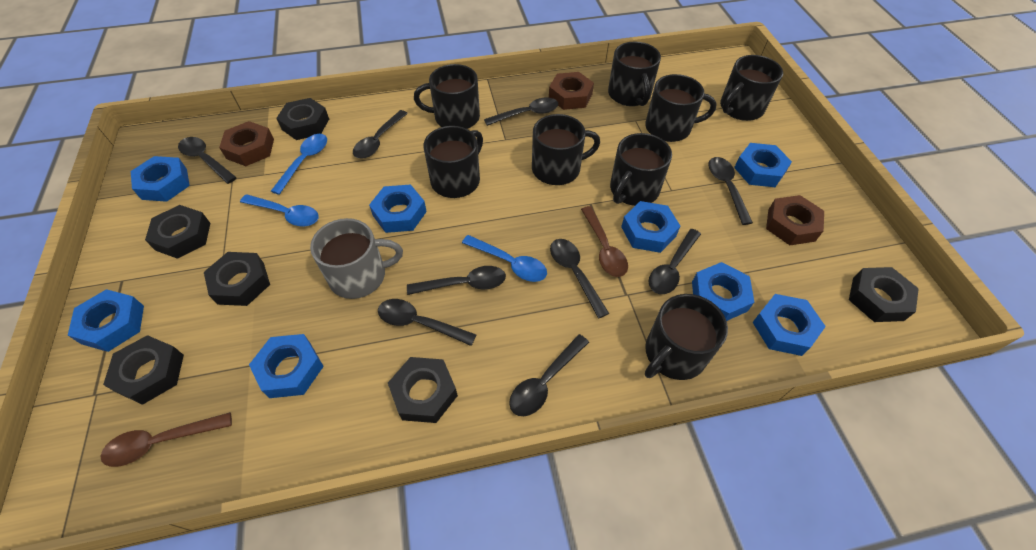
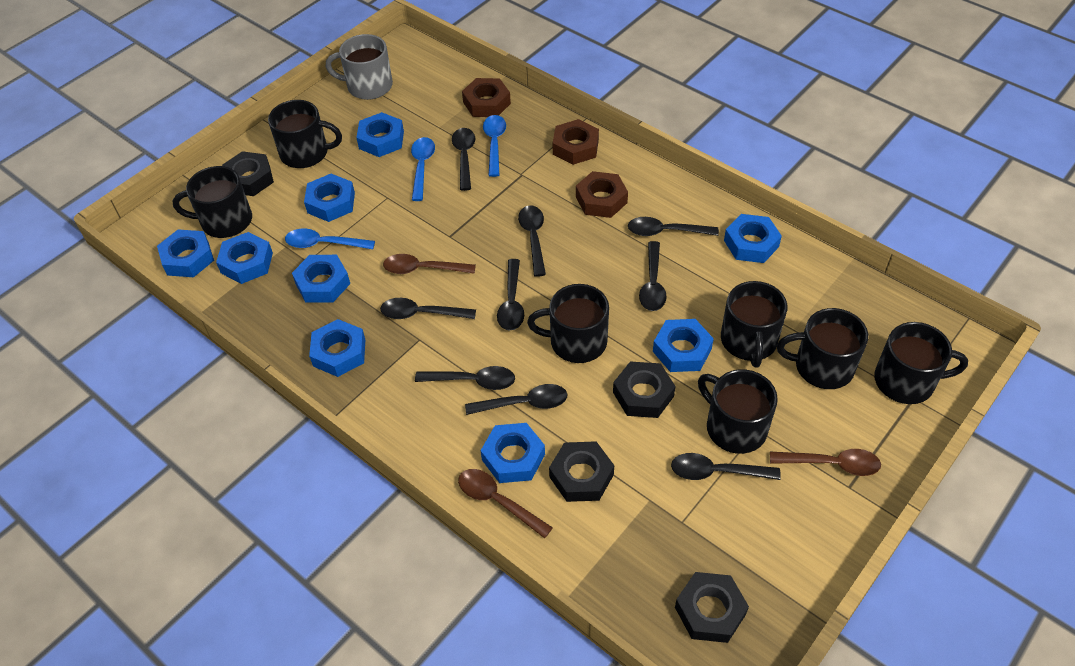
black mug: [414,64,480,129] [423,126,483,198] [532,114,600,185] [608,41,661,106] [610,133,672,206] [645,74,717,142] [645,294,728,380] [720,55,783,121] = 8 -> [173,166,252,238] [268,100,342,168] [527,284,609,363] [698,369,778,454] [721,281,787,368] [777,308,868,389] [874,322,968,404] = 7
black nut: [103,335,184,405] [145,205,210,259] [204,252,270,306] [276,98,329,140] [388,357,458,423] [849,267,919,322] = 6 -> [222,151,274,196] [549,441,614,502] [613,361,676,418] [675,572,749,643] = 4
blue nut: [68,289,144,352] [131,156,190,202] [249,334,324,398] [369,185,427,233] [621,201,680,253] [692,262,754,321] [734,143,792,187] [753,294,826,356] = 8 -> [157,229,214,277] [216,232,273,284] [292,255,350,303] [304,174,355,222] [309,319,365,377] [356,112,404,157] [481,423,545,483] [653,319,714,372] [724,214,782,263] = 9
brown spoon: [101,412,232,467] [581,206,628,277] = 2 -> [383,254,476,274] [458,469,553,538] [770,449,881,476] = 3

